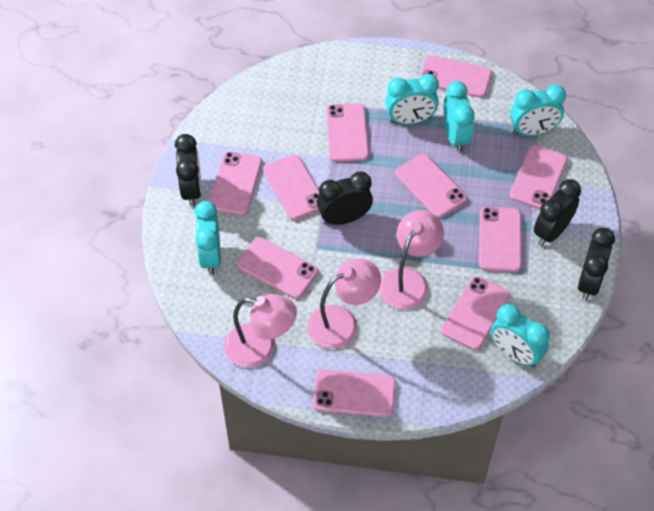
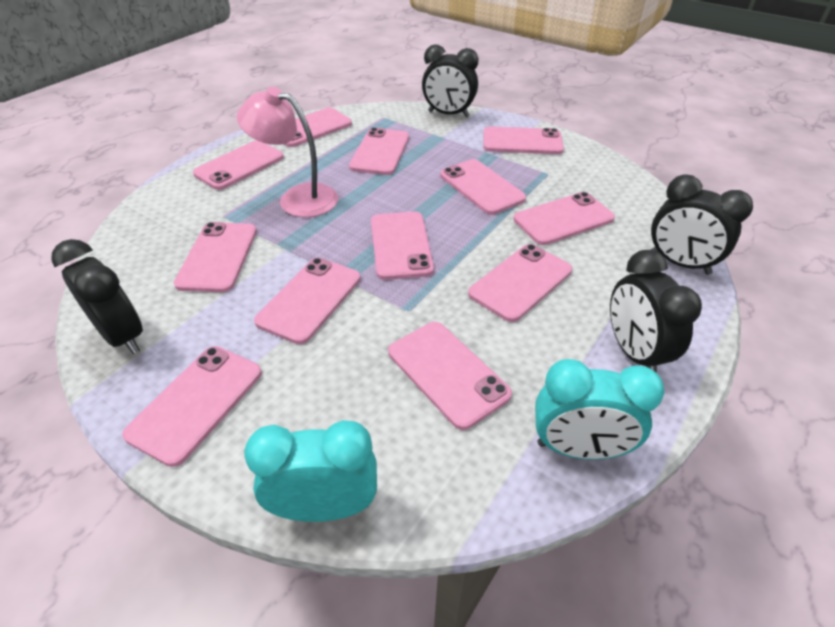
pink lamp: [224,294,297,368] [307,258,381,349] [379,210,444,310] = 3 -> [237,87,338,217] = 1
pink phone: [209,151,262,215] [237,237,318,299] [263,155,319,220] [313,369,396,417] [326,103,369,162] [395,154,467,218] [419,56,492,98] [441,276,510,350] [479,207,521,272] [509,145,567,209] = 10 -> [122,346,262,467] [174,222,257,292] [193,140,284,190] [254,258,361,344] [285,107,352,147] [349,127,409,175] [371,212,434,280] [388,322,512,430] [440,159,526,215] [468,244,572,322] [484,126,564,154] [513,192,615,245] = 12
turquoise clock: [194,201,221,275] [385,74,439,125] [444,81,475,152] [491,304,550,367] [510,84,566,136] = 5 -> [244,420,377,522] [535,359,664,460] = 2

